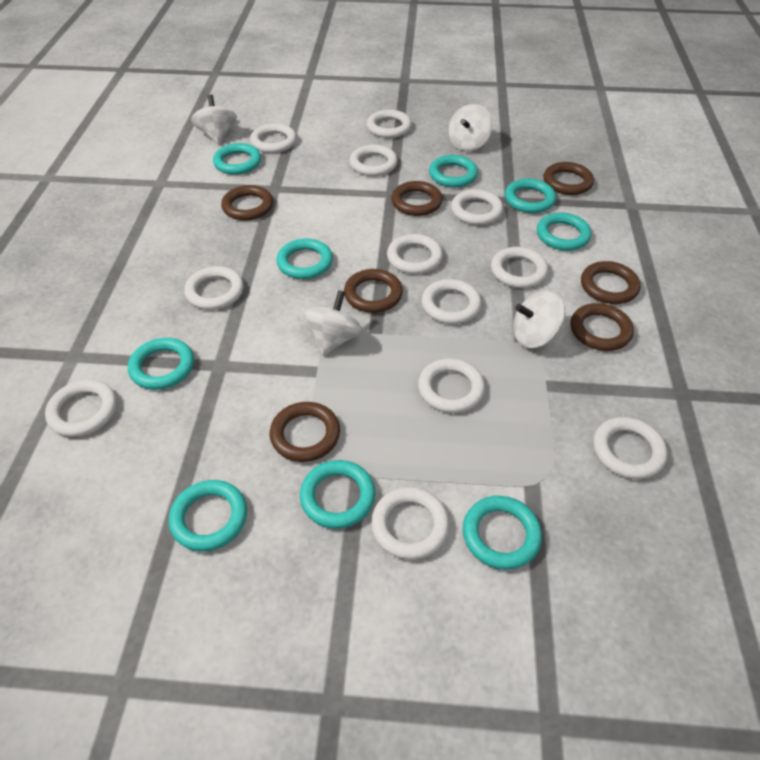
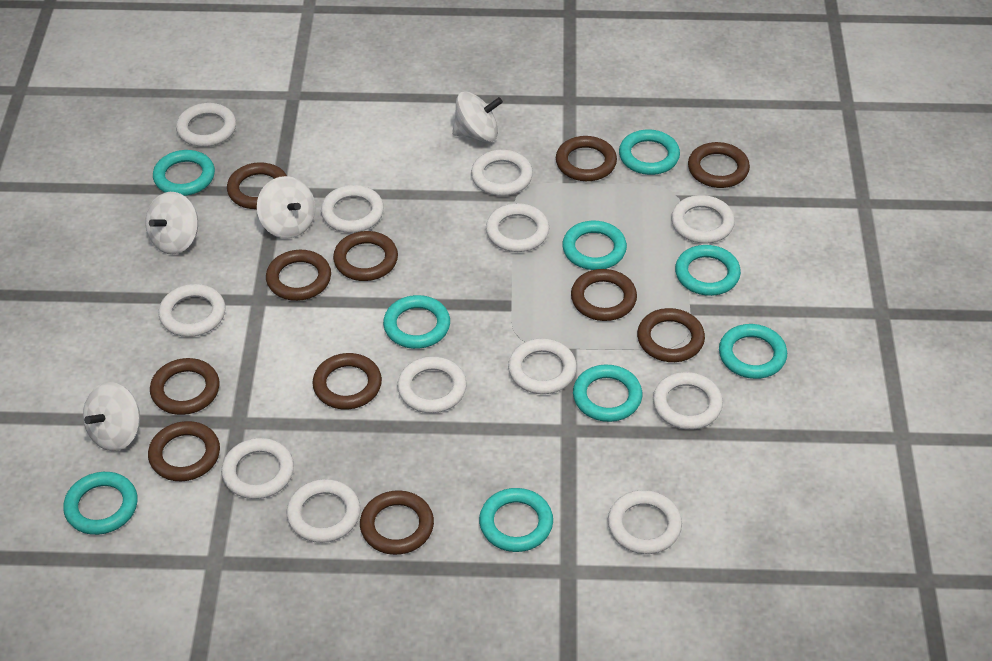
brown ring: [221,185,273,221] [270,402,340,462] [344,269,403,313] [391,181,443,216] [543,162,594,195] [570,303,634,351] [581,261,641,304] = 7 -> [148,421,220,481] [150,358,220,415] [227,162,287,209] [266,250,331,301] [312,353,382,409] [333,231,398,281] [360,490,434,555] [556,136,617,181] [571,269,637,321] [637,308,705,362] [688,142,750,188] = 11

